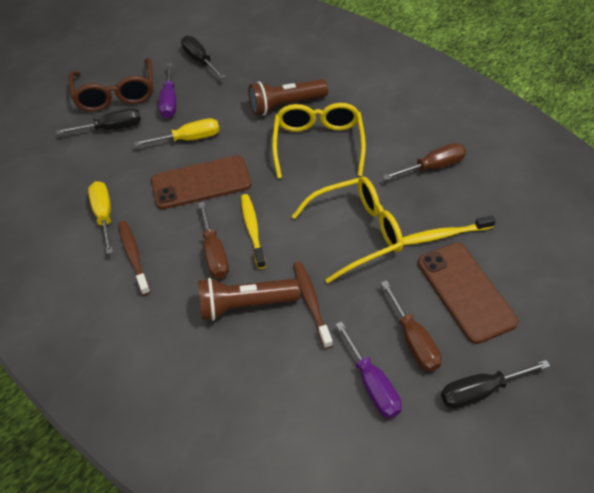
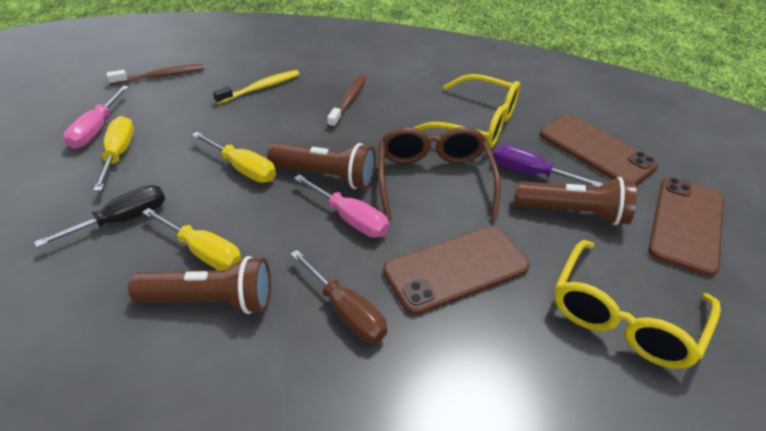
black screwdriver: [56,108,141,134] [181,36,226,79] [441,360,550,409] = 3 -> [34,185,165,248] = 1
brown flashlight: [198,278,300,321] [248,79,328,116] = 2 -> [128,256,271,314] [267,143,376,189] [514,177,637,225] = 3
brown phone: [151,155,251,209] [418,243,518,344] = 2 -> [383,226,529,315] [540,114,658,186] [648,177,724,276] = 3
brown screwdriver: [198,202,229,279] [381,280,442,372] [383,143,466,180] = 3 -> [290,250,387,343] = 1
pink screwdriver: none = 0 -> [63,86,129,149] [294,174,389,237] = 2
purple screwdriver: [158,63,176,118] [336,321,402,418] = 2 -> [493,144,603,187] = 1
yellow screwdriver: [88,181,113,254] [134,118,220,146] = 2 -> [93,116,134,191] [142,208,242,270] [192,132,276,183] = 3
yellow toothbrush: [241,194,266,269] [402,215,496,245] = 2 -> [213,70,300,104] = 1

